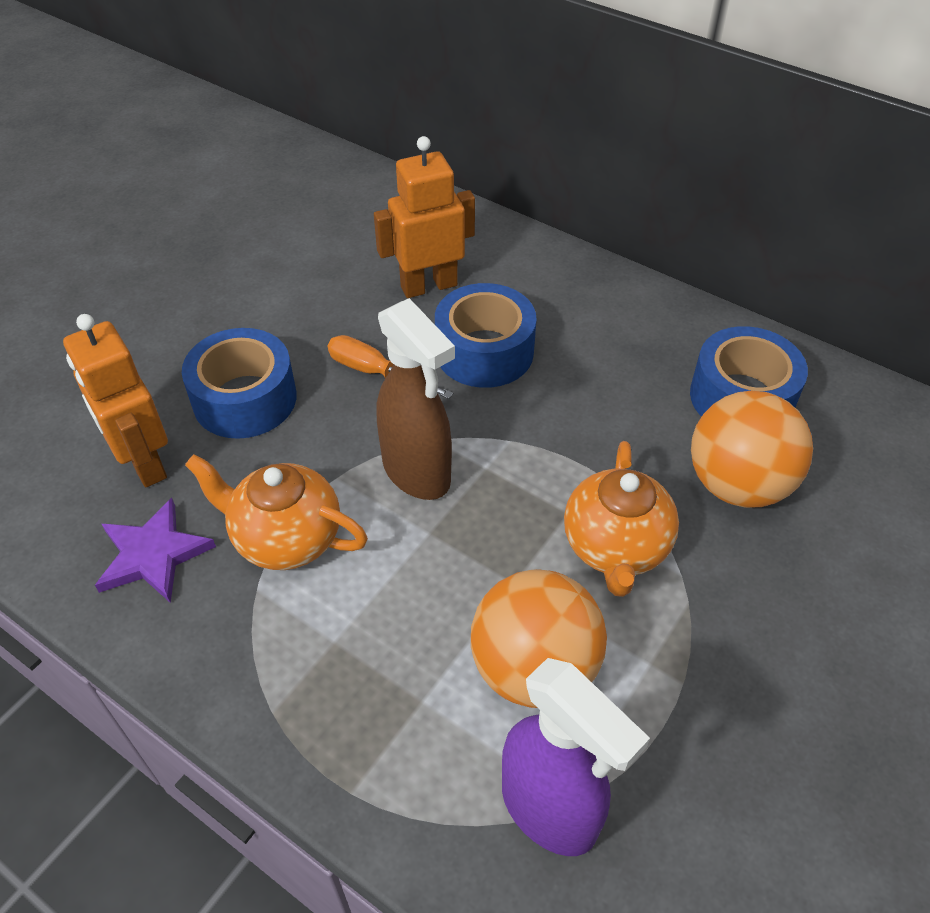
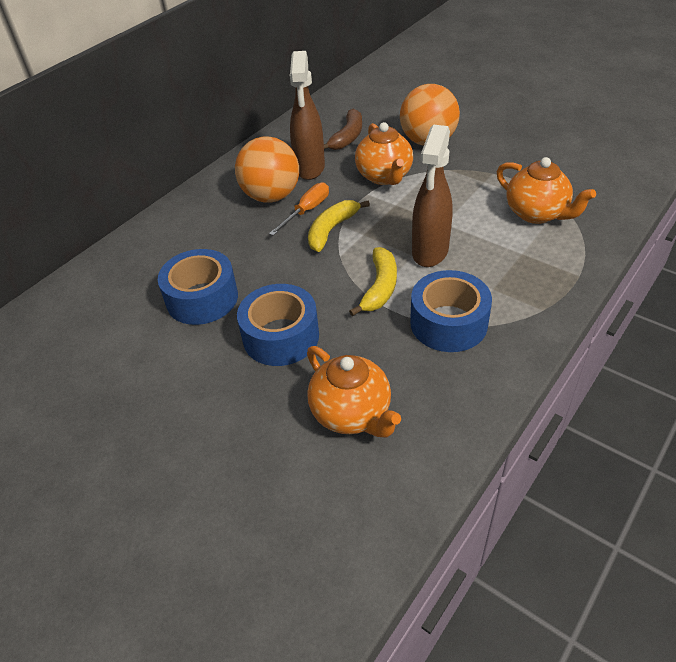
brown banana: none = 0 -> [324,109,362,150] = 1
brown spray bottle: [377,298,455,500] = 1 -> [290,51,325,180] [412,124,453,267] = 2
orange robot: [63,314,168,487] [374,136,475,298] = 2 -> none = 0
orange teapot: [185,454,368,570] [564,441,679,597] = 2 -> [307,346,401,437] [355,122,413,185] [497,157,596,224] = 3
purple spray bottle: [502,658,650,856] = 1 -> none = 0
purple star: [95,498,216,603] = 1 -> none = 0
yellow banana: none = 0 -> [308,200,370,252] [349,247,397,316] = 2

